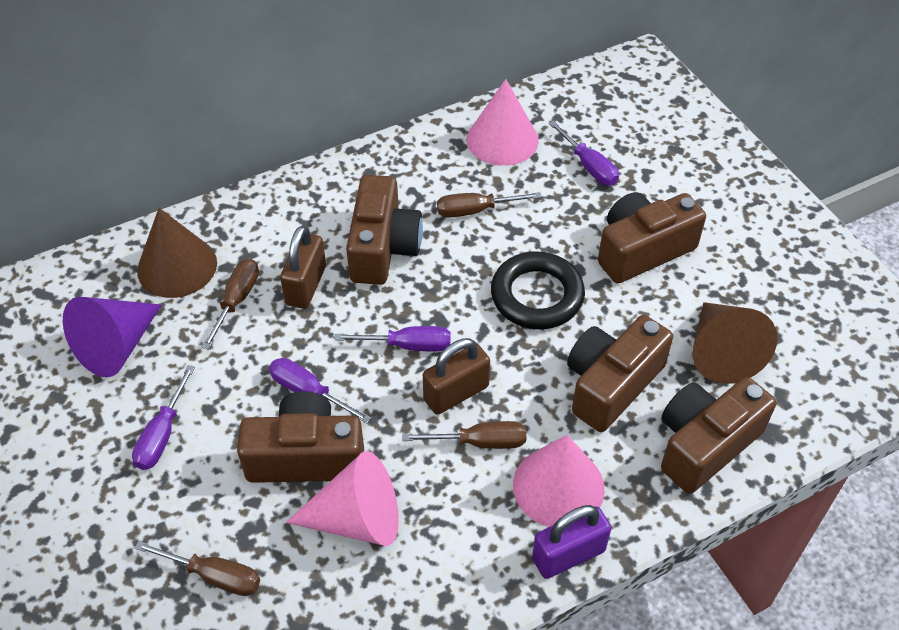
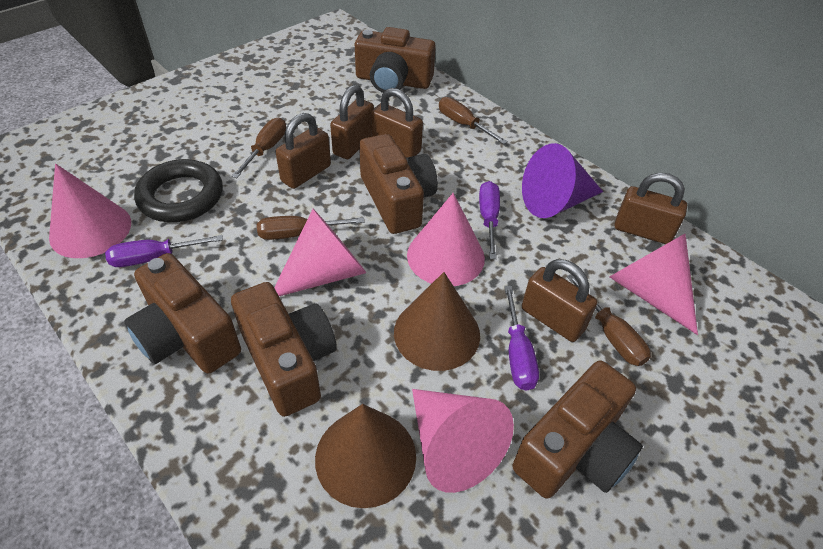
brown padlock: [280,225,326,309] [423,338,490,414] = 2 -> [276,113,331,189] [330,85,374,159] [371,88,423,158] [522,259,597,342] [615,173,687,244] = 5
pink cone: [286,451,399,546] [467,79,539,166] [513,435,605,527] = 3 -> [49,164,131,258] [274,209,366,296] [407,193,485,286] [412,389,514,493] [609,234,698,335] = 5
purple padlock: [532,505,611,579] = 1 -> none = 0
purple screwdriver: [132,365,195,470] [269,358,371,423] [335,326,451,352] [549,120,619,185] = 4 -> [105,235,223,267] [479,181,500,259] [504,286,539,391] = 3

